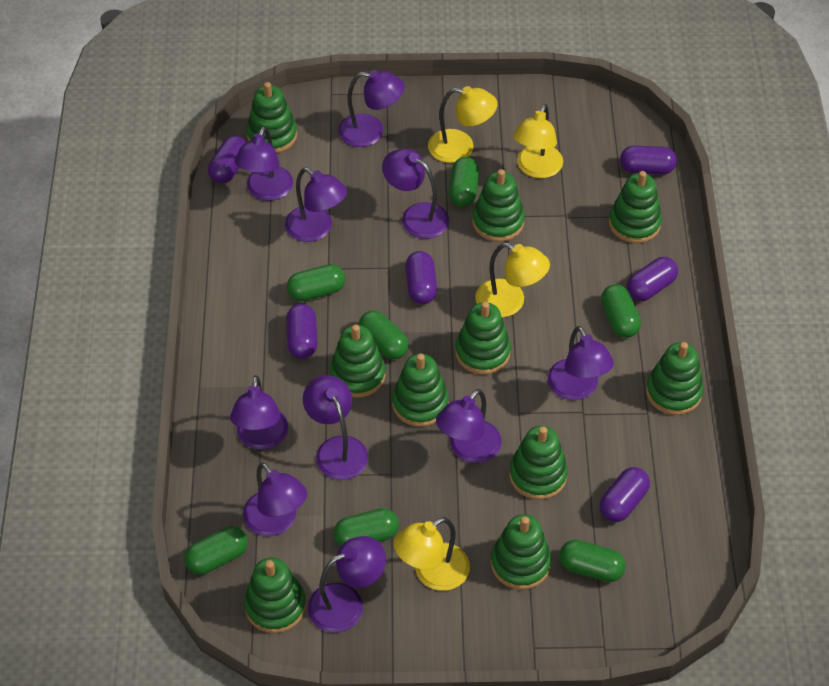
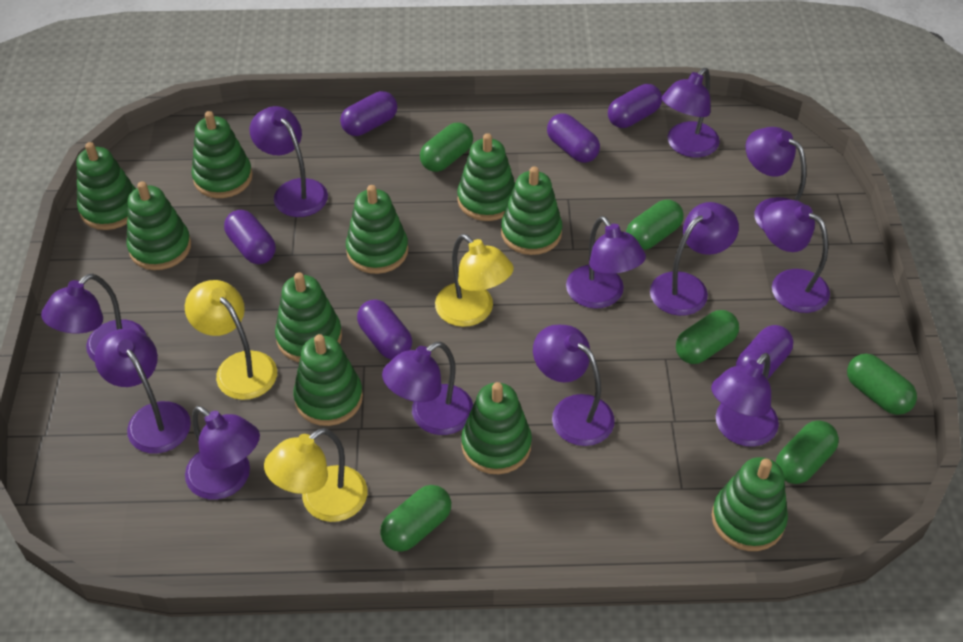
green capsule: [184,526,248,575] [287,264,345,301] [334,508,399,546] [359,311,409,360] [449,157,479,207] [559,540,626,582] [601,284,641,338] = 7 -> [380,485,451,552] [420,123,473,172] [626,200,684,250] [676,310,739,364] [776,420,839,484] [847,354,917,415] = 6
purple lamp: [230,375,288,450] [234,126,293,201] [243,462,307,536] [285,168,347,242] [303,375,368,480] [308,536,386,633] [338,70,405,147] [382,149,449,239] [436,389,502,463] [548,326,614,400] = 10 -> [41,273,146,362] [94,328,191,454] [185,406,260,500] [250,106,328,217] [382,341,473,435] [533,325,615,446] [566,216,646,309] [650,202,739,316] [662,68,720,158] [711,353,779,447] [746,127,807,230] [762,200,830,313] = 12
yellow lamp: [393,517,470,591] [428,86,498,163] [475,243,550,317] [513,104,563,178] = 4 -> [185,280,277,400] [264,428,367,522] [435,234,514,327] = 3

